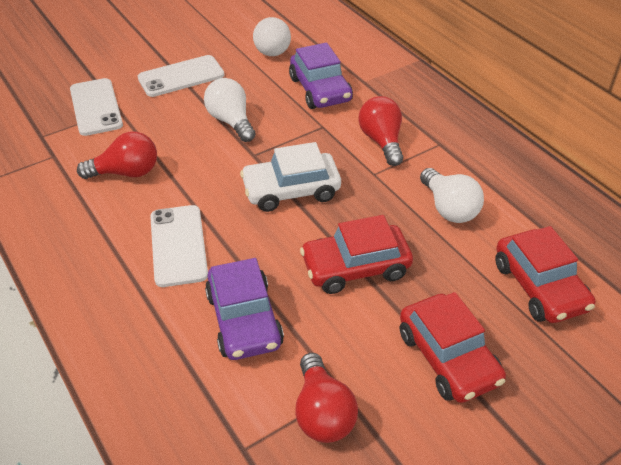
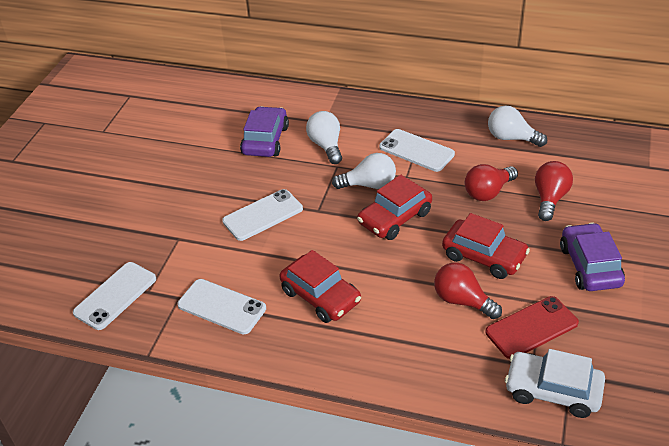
red phone: none = 0 -> [485,296,579,359] = 1
white phone: [70,78,123,136] [138,55,224,97] [150,205,208,287] = 3 -> [73,262,156,330] [177,279,266,335] [222,189,303,241] [379,129,455,172] = 4

